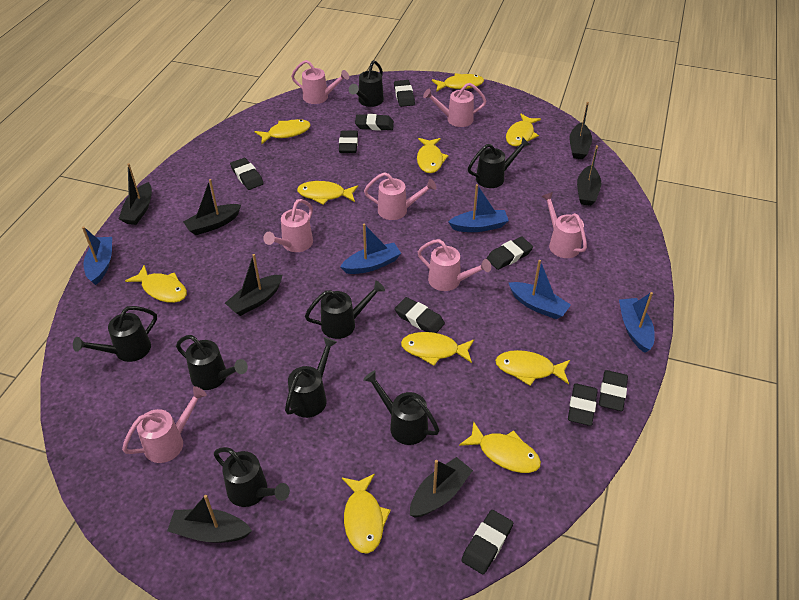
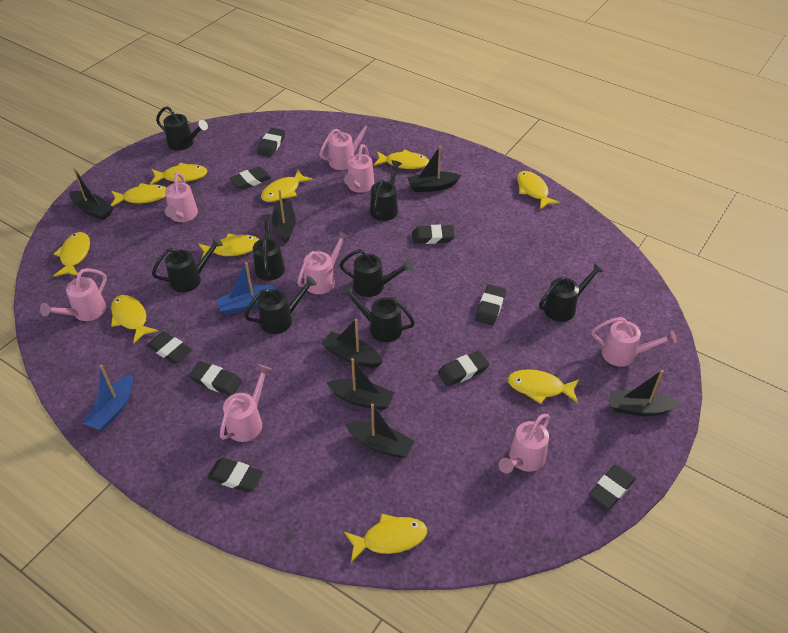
blue boat: [82,226,112,285] [340,224,401,274] [448,184,509,232] [509,260,571,319] [619,292,655,353] = 5 -> [83,365,133,431] [216,262,278,315] = 2
pink watering can: [122,386,207,463] [263,199,313,252] [291,60,349,104] [364,172,436,220] [418,239,491,291] [423,83,486,127] [541,192,587,258] = 7 -> [40,268,107,321] [165,172,198,222] [220,364,272,442] [297,231,349,294] [319,119,374,170] [344,144,375,193] [499,414,550,473] [592,317,677,367] = 8

